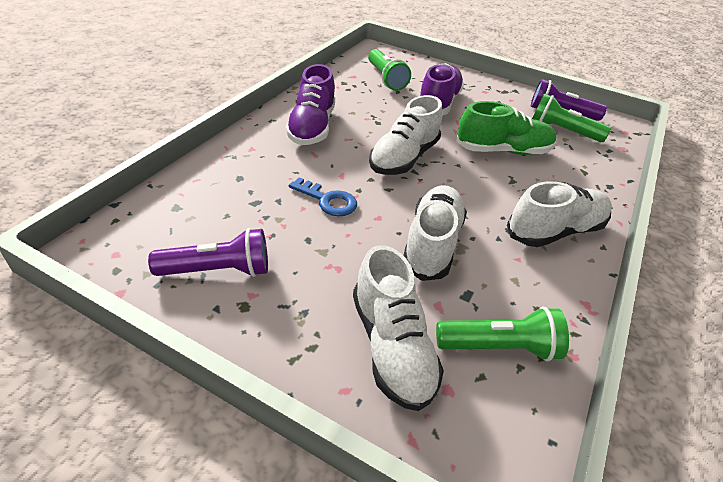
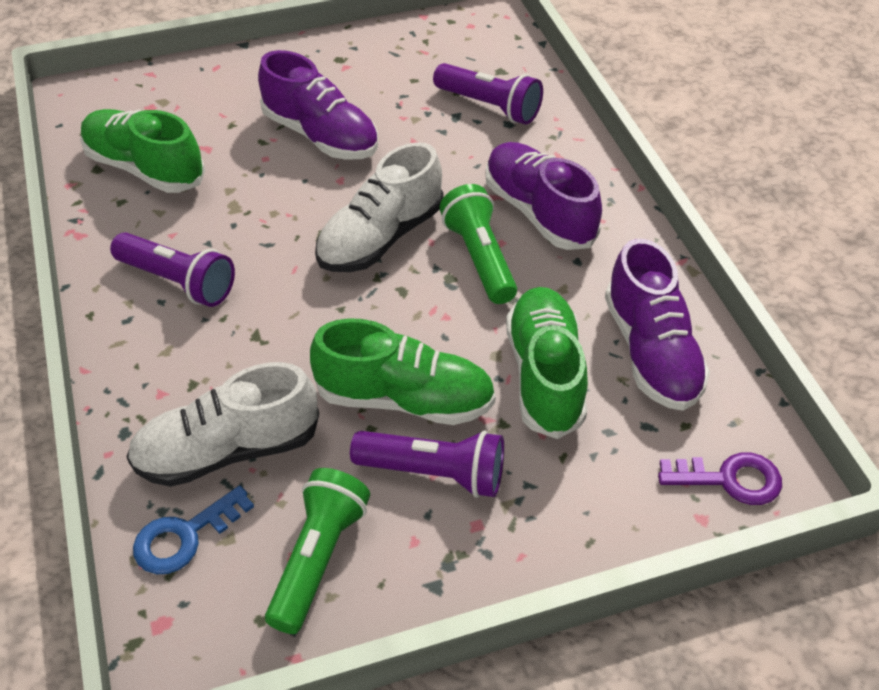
green flashlight: [368,49,411,91] [436,306,569,361] [532,93,611,142] = 3 -> [265,468,370,634] [440,184,517,304] = 2
green shoe: [456,101,556,155] = 1 -> [80,109,205,193] [310,318,496,425] [506,287,588,439] = 3
purple flashlight: [148,228,268,277] [531,79,607,121] = 2 -> [110,232,235,307] [350,431,504,498] [433,63,543,125] = 3
purple key: none = 0 -> [658,452,782,505] = 1
purple shoe: [286,64,335,145] [420,63,464,116] = 2 -> [258,50,378,160] [485,142,602,250] [605,239,710,411] = 3
white shoe: [353,245,444,411] [369,95,443,175] [403,185,467,281] [507,181,612,247] = 4 -> [126,362,319,487] [315,142,444,272] = 2

